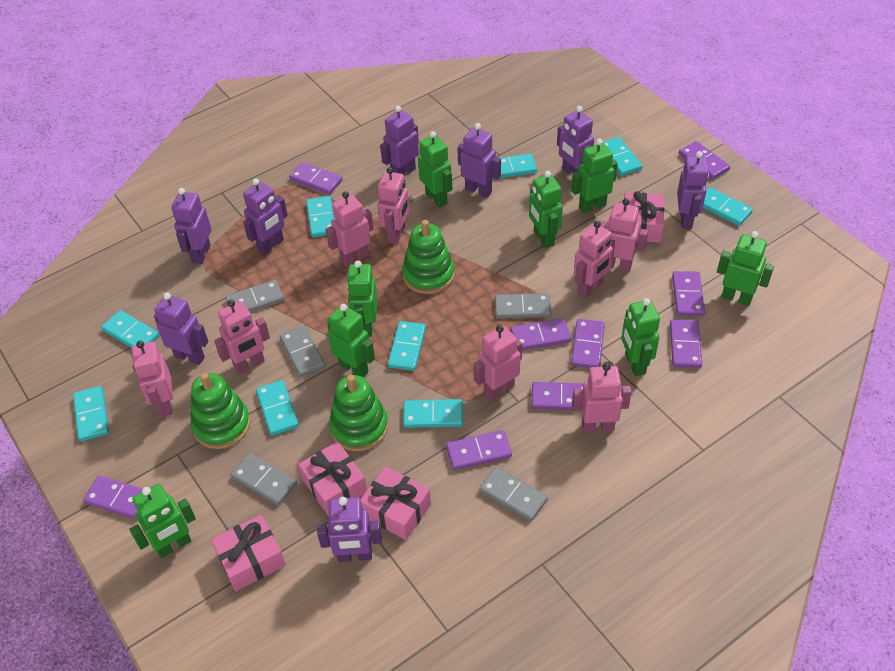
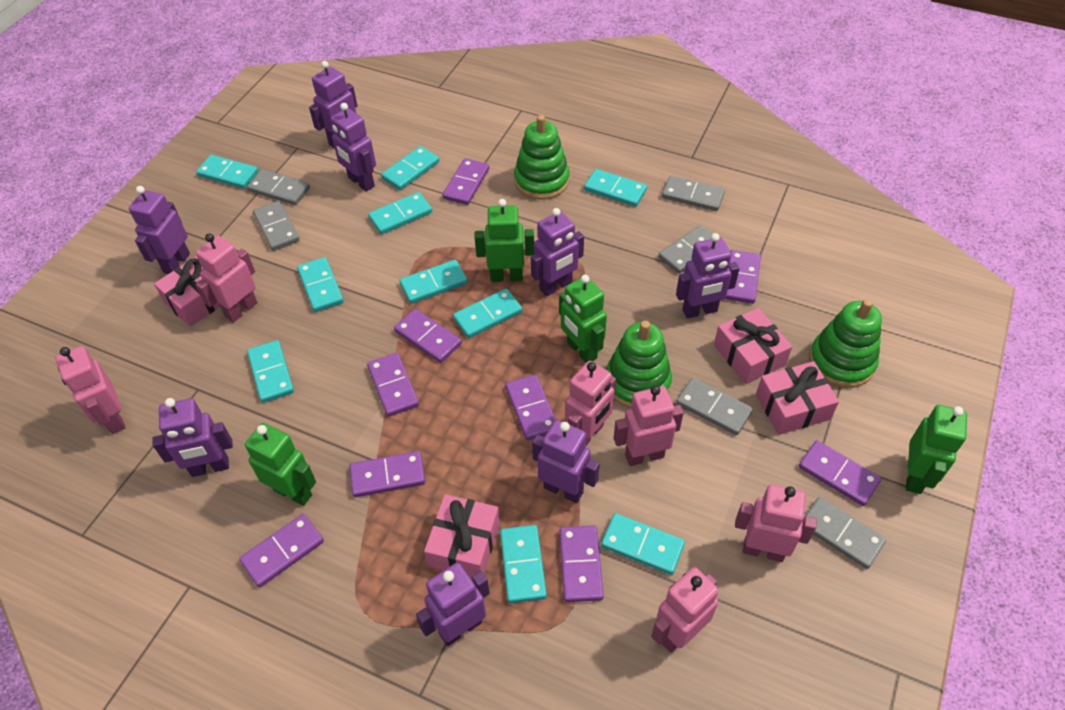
green robot: [129,484,196,558] [327,304,375,377] [346,260,378,337] [418,131,452,208] [529,171,563,248] [571,139,618,213] [621,298,660,376] [717,231,774,306] = 8 -> [245,423,316,506] [475,199,534,282] [559,275,607,363] [906,405,967,494] = 4
grey domino: [225,280,284,312] [231,453,297,506] [280,326,325,377] [479,467,548,521] [495,293,551,319] = 5 -> [247,169,310,205] [253,201,300,251] [658,225,713,274] [662,176,725,211] [676,378,753,435] [803,497,886,569] = 6
pink robot: [132,341,173,417] [214,300,270,374] [326,191,373,267] [377,167,409,244] [473,325,522,400] [572,363,632,432] [574,221,615,298] [599,198,648,272] = 8 -> [55,346,126,434] [196,233,258,323] [565,361,616,445] [614,385,684,466] [651,567,719,653] [735,484,817,562] = 6
turquoise domino: [73,386,109,441] [101,310,159,348] [256,380,299,436] [306,196,334,237] [388,321,426,371] [403,399,463,428] [492,153,537,179] [603,137,642,176] [703,187,753,226] = 9 -> [196,155,259,189] [247,340,294,403] [297,257,344,312] [368,192,432,234] [381,146,439,190] [399,260,467,304] [453,289,522,338] [500,525,547,603] [584,169,647,207] [601,513,685,575] = 10

